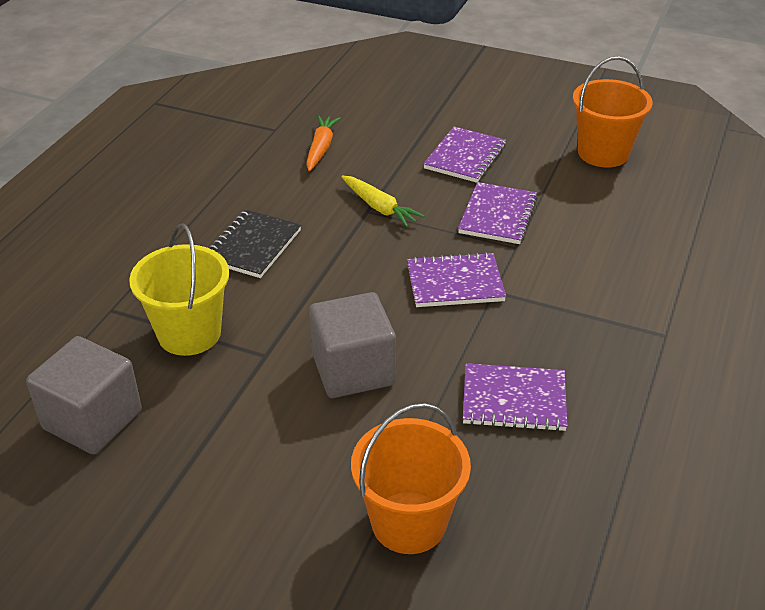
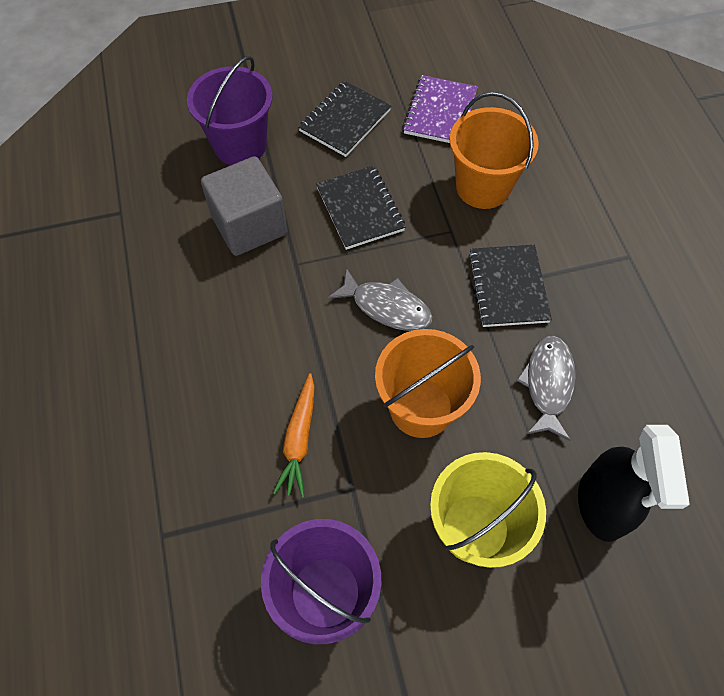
black notebook: [209,210,301,278] = 1 -> [298,81,391,157] [316,166,406,250] [468,245,552,327] = 3
black spray bottle: none = 0 -> [578,425,690,542] = 1
grey cube: [26,336,142,454] [309,292,396,398] = 2 -> [201,156,287,256] = 1
grey fish: none = 0 -> [328,268,432,331] [516,336,576,441] = 2
purple bucket: none = 0 -> [187,56,273,165] [261,519,381,644] = 2
purple notebook: [407,252,506,307] [423,127,506,183] [458,182,538,244] [463,363,568,432] = 4 -> [403,75,478,143] = 1
yellow carrot: [341,175,425,227] = 1 -> none = 0

